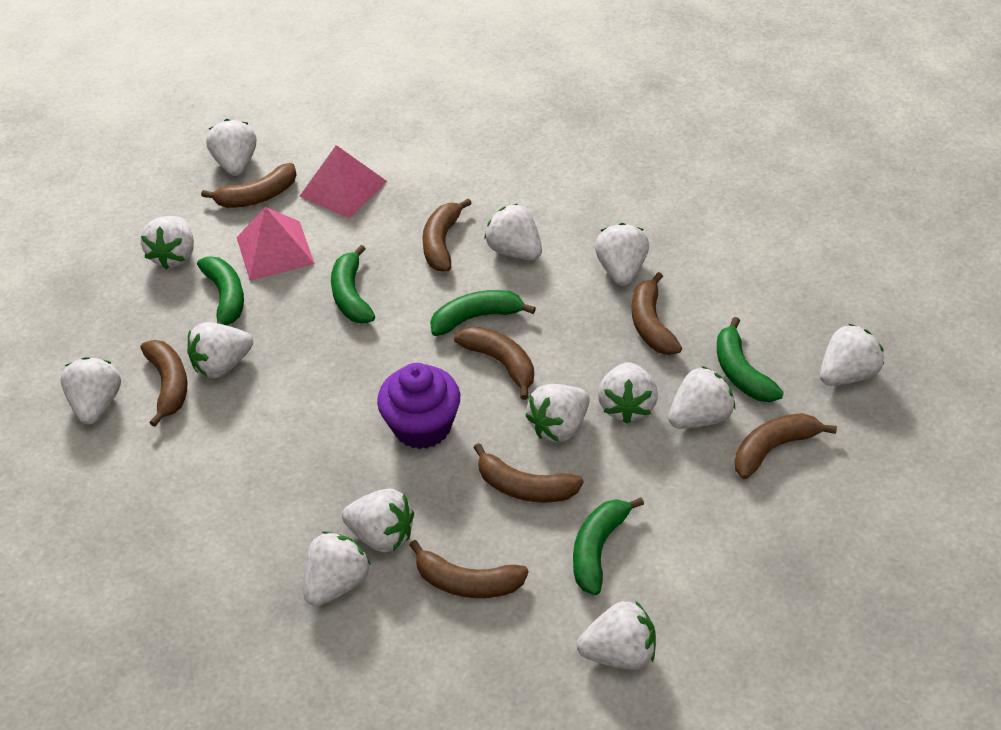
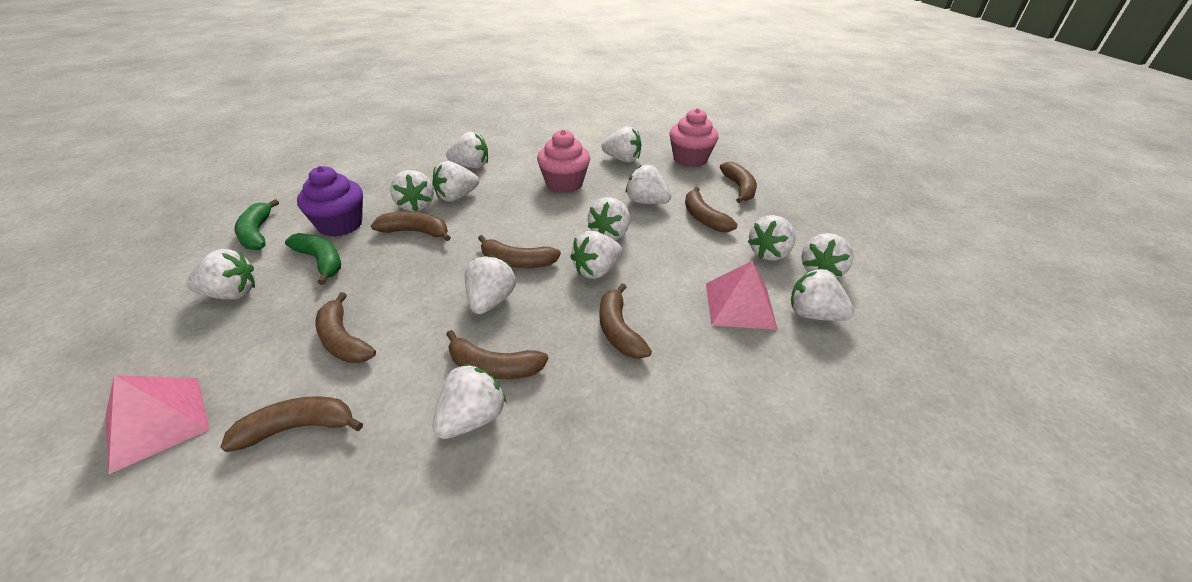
green banana: [197,257,244,325] [331,245,375,324] [430,290,536,336] [573,497,644,595] [717,317,784,402] = 5 -> [234,199,279,250] [285,233,341,285] = 2
pink cupcake: none = 0 -> [537,130,590,193] [669,108,718,167] = 2

